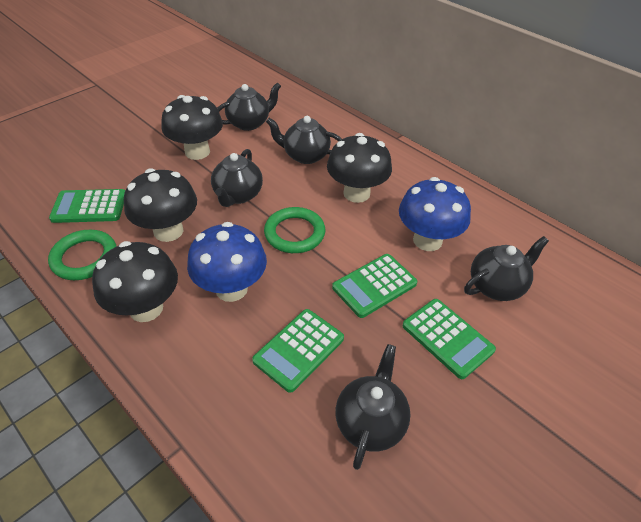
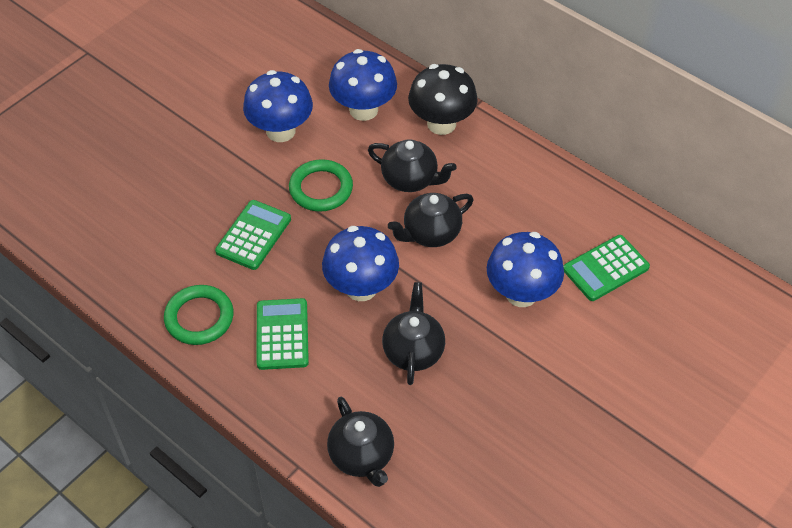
black mushroom: [92,241,178,322] [124,168,197,242] [161,95,223,160] [327,133,392,203] = 4 -> [408,64,478,135] = 1
black teapot: [211,149,263,207] [217,82,281,131] [266,116,342,164] [335,344,411,470] [464,236,549,301] = 5 -> [327,397,394,487] [368,139,457,192] [382,282,445,385] [388,193,474,247] = 4
blue mushroom: [187,222,267,302] [399,177,471,251] = 2 -> [243,70,313,142] [322,226,399,301] [329,49,397,121] [487,232,564,307] = 4
green calculator: [49,189,125,223] [252,309,344,393] [332,254,417,318] [403,299,496,379] = 4 -> [215,200,291,270] [256,298,309,370] [563,235,650,301] = 3

